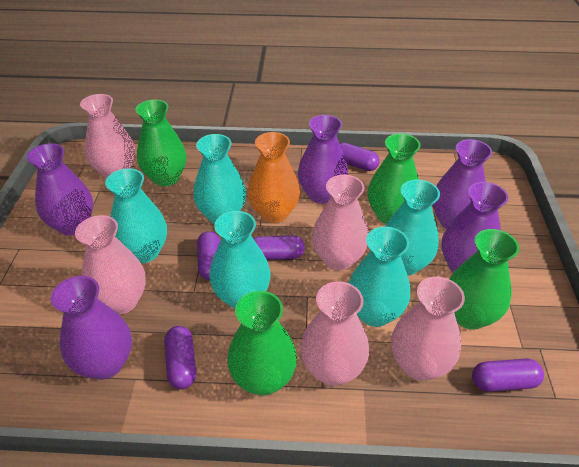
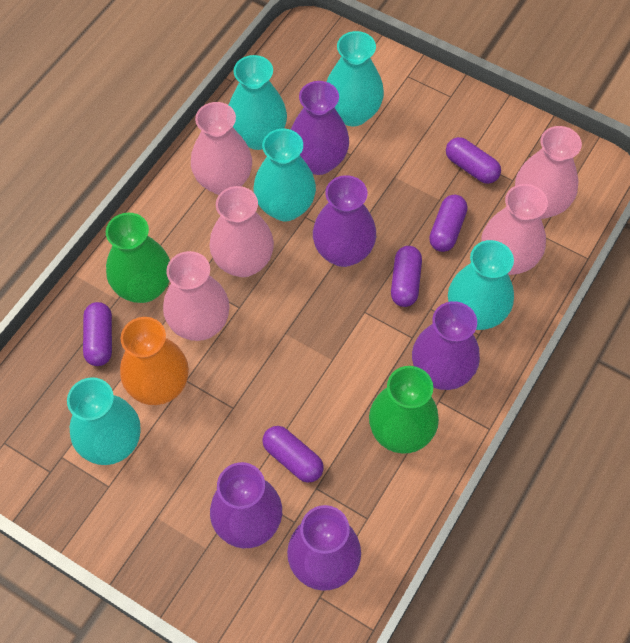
green vase: [136,100,187,186] [227,291,297,396] [368,134,421,224] [449,229,519,330] = 4 -> [106,213,170,303] [369,366,439,454] = 2

